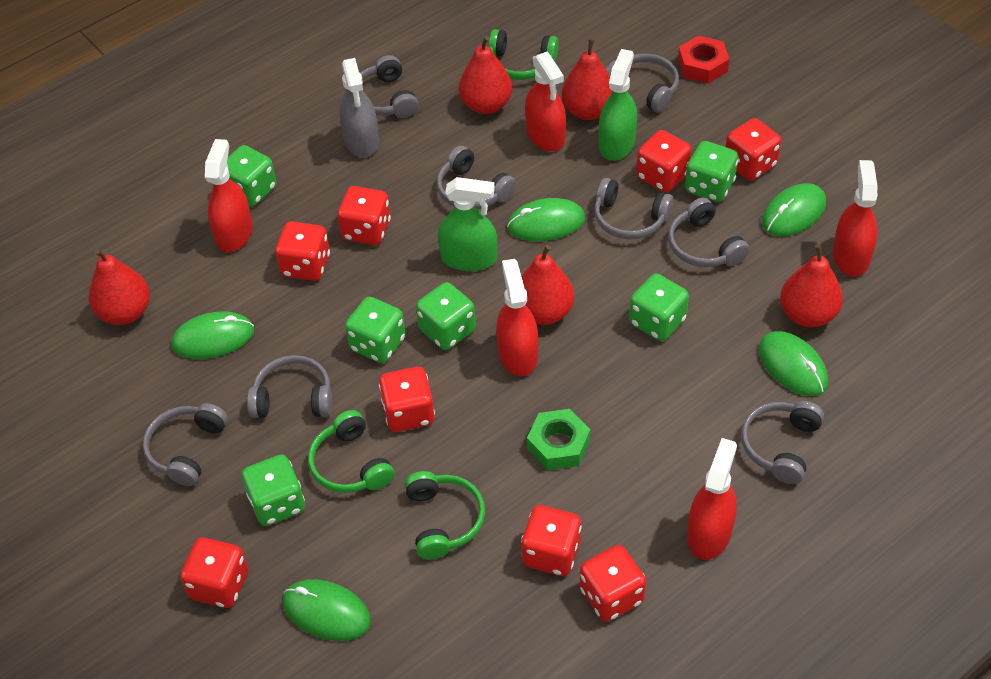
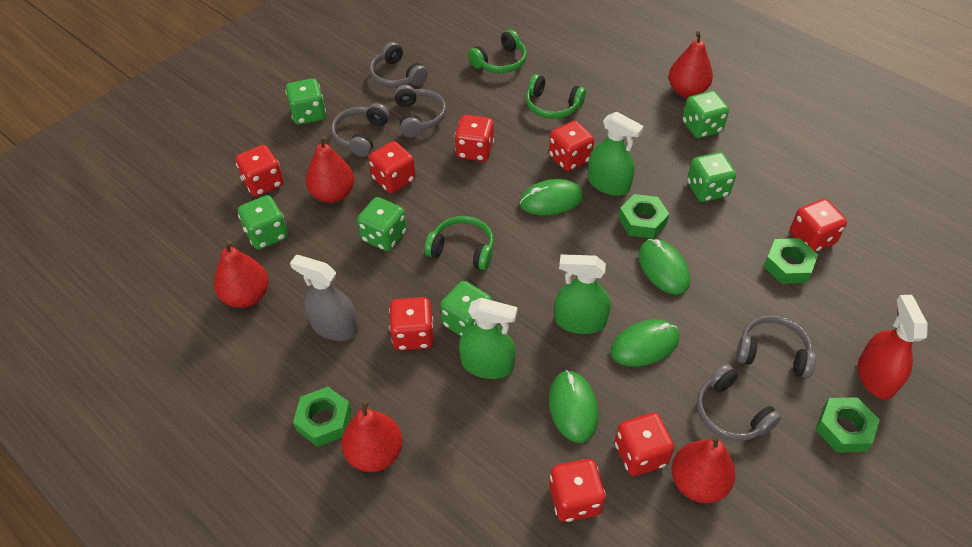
green mouse: [171,311,254,359] [283,579,371,641] [507,198,585,241] [759,331,828,396] [762,183,826,237] = 5 -> [519,179,583,215] [549,370,598,443] [611,319,679,366] [638,239,690,295] = 4
green nut: [527,409,590,470] = 1 -> [293,387,352,447] [619,194,669,239] [764,238,818,284] [815,397,880,453] = 4
green spray bottle: [438,177,497,271] [599,49,637,161] = 2 -> [459,298,517,379] [555,254,611,334] [588,112,644,196] = 3
grey headphones: [143,403,228,486] [247,355,332,418] [360,55,418,118] [436,146,516,209] [594,178,674,240] [606,54,679,112] [668,197,750,267] [741,401,824,484] = 8 -> [331,103,390,157] [370,42,428,87] [394,85,446,137] [697,364,781,441] [736,315,816,378] = 5
red nut: [678,35,729,83] = 1 -> none = 0
red spray bottle: [205,139,253,252] [496,259,538,376] [525,51,566,151] [687,438,737,560] [833,160,878,277] = 5 -> [858,295,928,399] = 1

